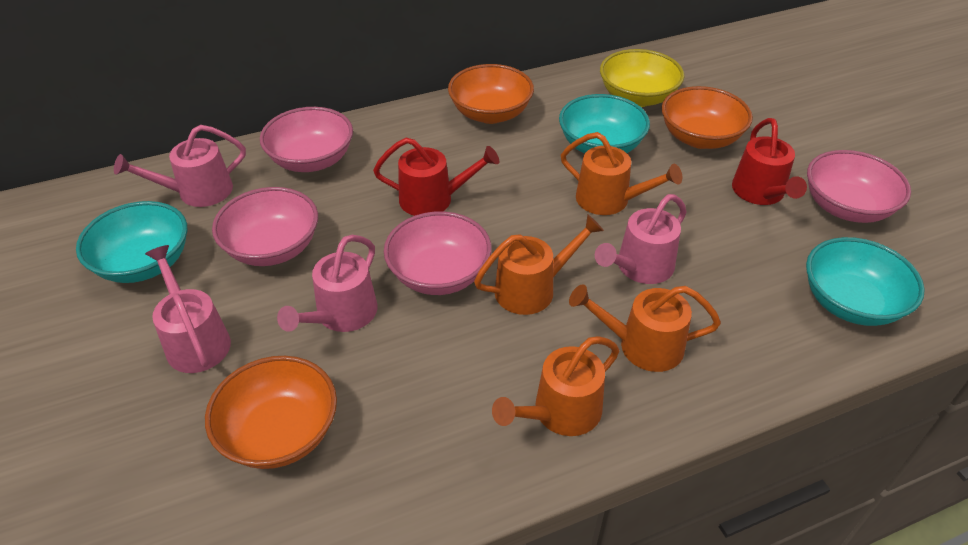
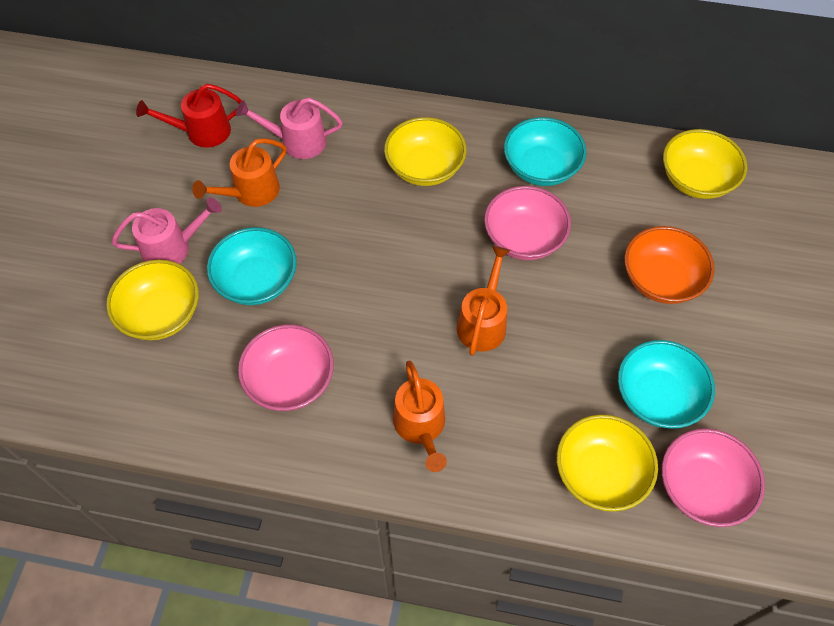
orange bowl: [205,356,337,469] [448,64,534,124] [662,86,753,149] = 3 -> [624,226,715,304] = 1
orange watering can: [474,215,604,315] [492,336,619,436] [561,132,682,215] [569,284,721,372] = 4 -> [192,138,286,207] [393,361,447,472] [457,246,511,356] = 3
pink bowl: [212,187,318,266] [260,107,353,172] [384,212,492,295] [807,150,911,223] = 4 -> [238,324,334,411] [484,186,571,260] [662,428,765,527] = 3
pink watering can: [114,125,246,207] [145,245,231,373] [277,235,378,332] [595,194,686,284] = 4 -> [112,197,222,264] [236,98,343,159] = 2
red watering can: [373,138,499,216] [732,118,807,205] = 2 -> [136,84,242,148] = 1
yellow bowl: [600,49,684,107] = 1 -> [106,260,199,340] [384,117,467,186] [557,414,658,512] [663,129,747,199] = 4

